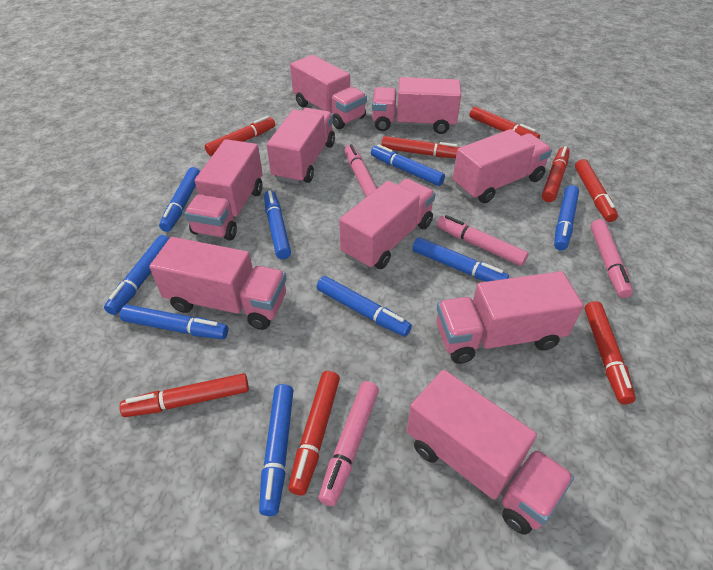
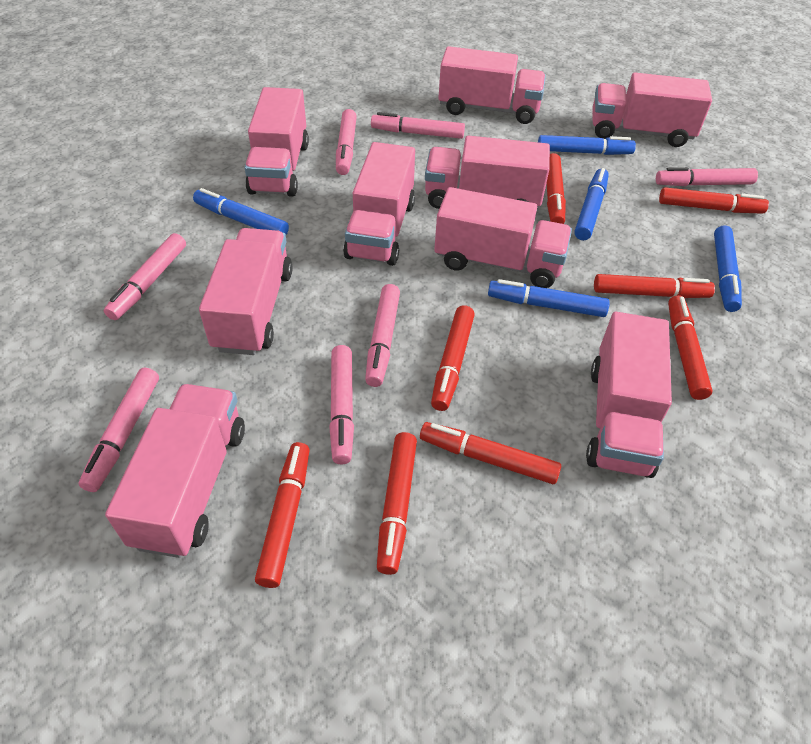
blue marker: [104,235,169,315] [120,305,228,339] [159,167,200,232] [259,384,294,516] [264,190,291,259] [317,276,412,337] [371,144,445,186] [412,237,509,282] [554,185,579,251] = 9 -> [193,188,289,235] [488,279,610,317] [538,135,636,155] [574,168,609,240] [714,225,742,312] = 5
pink marker: [319,381,379,506] [345,144,377,197] [437,215,529,266] [591,219,633,298] = 4 -> [78,368,159,492] [104,233,186,320] [329,345,354,464] [336,109,357,175] [365,284,400,387] [371,112,465,139] [656,167,758,186] = 7

